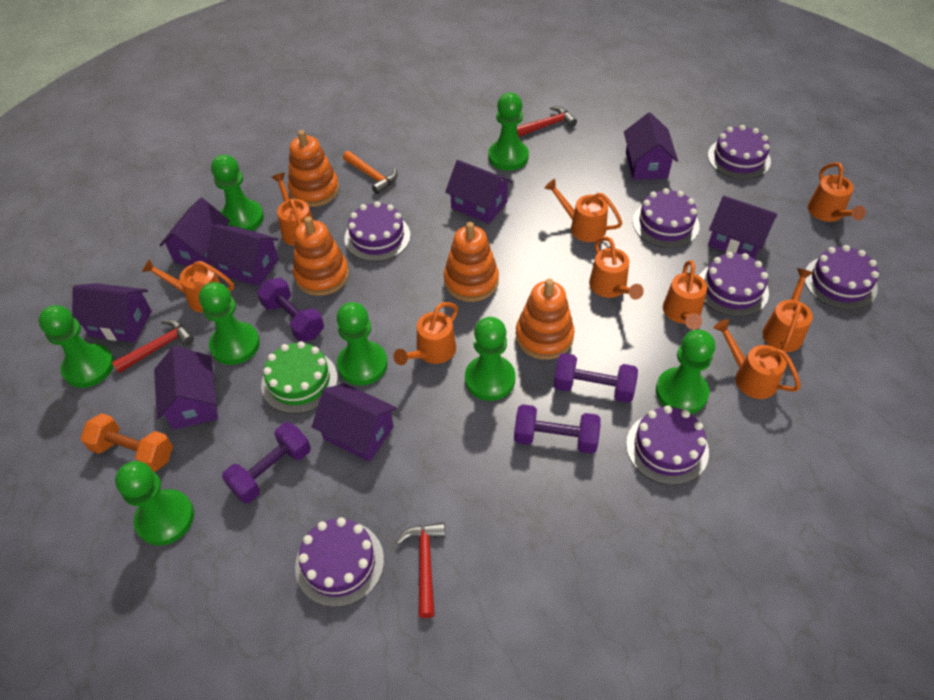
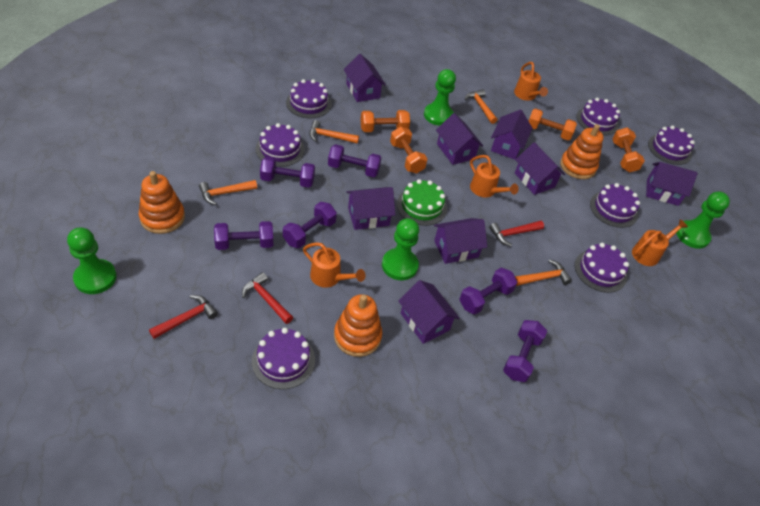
green pawn: [38,305,114,388] [115,461,194,546] [199,282,260,365] [211,155,264,231] [336,302,388,386] [465,317,515,401] [488,92,529,171] [656,330,715,414] = 8 -> [67,227,117,294] [382,218,419,280] [424,69,456,126] [676,191,730,249] = 4
orange dumbbell: [80,413,173,472] = 1 -> [361,110,410,132] [390,127,427,174] [529,108,577,140] [613,127,645,172] = 4
orange hammer: [343,151,398,194] = 1 -> [199,180,257,205] [310,120,359,144] [465,89,497,124] [515,259,572,286] = 4
orange stacking toy: [288,130,339,207] [293,216,349,296] [444,222,499,302] [516,279,575,360] = 4 -> [139,171,185,234] [334,294,382,357] [560,124,604,179] = 3
orange watering can: [142,259,234,313] [272,173,313,246] [393,302,458,365] [544,179,622,242] [589,236,644,300] [663,260,707,330] [714,319,801,399] [762,268,813,352] [808,162,866,222] = 9 -> [303,242,365,288] [470,155,519,197] [514,62,548,101] [632,219,688,266] = 4
purple dumbbell: [222,422,311,503] [257,277,324,342] [514,404,601,454] [554,353,638,403] = 4 -> [214,221,273,250] [260,157,315,188] [283,202,337,248] [328,144,381,177] [459,268,517,315] [503,320,547,382] = 6

